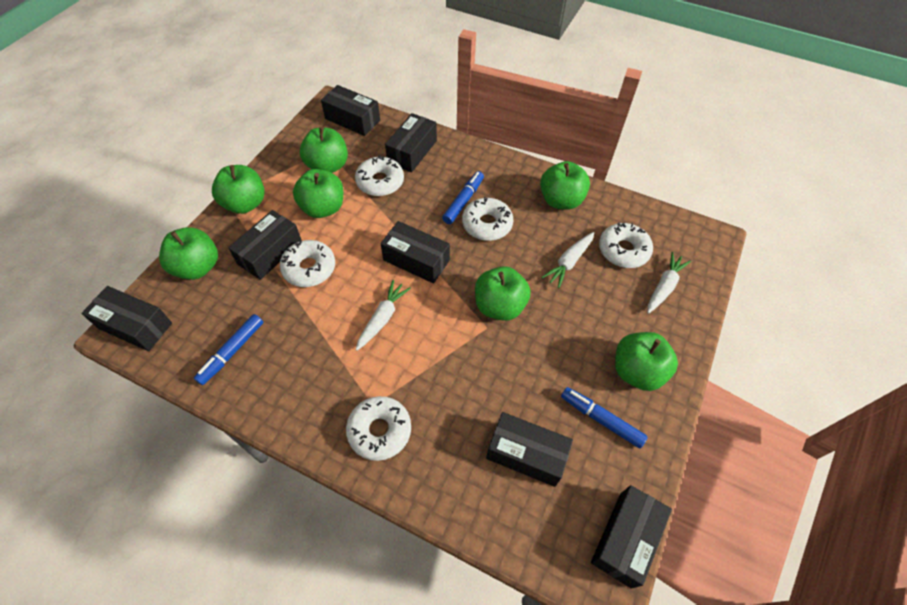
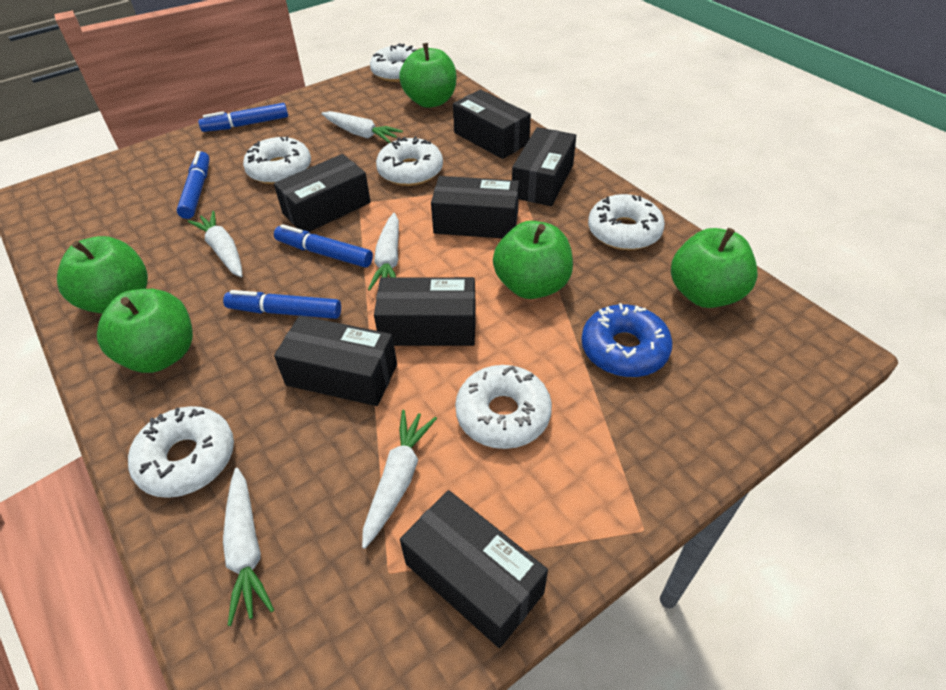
blue donut: none = 0 -> [582,303,673,377] = 1
blue marker: [194,314,263,385] [442,171,484,224] [561,387,648,448] = 3 -> [177,151,210,219] [198,103,288,132] [223,290,341,319] [274,224,373,267] = 4
green apple: [159,227,218,280] [212,165,265,214] [293,169,343,218] [300,127,348,173] [475,266,531,321] [540,161,590,210] [615,332,678,391] = 7 -> [57,236,148,314] [97,289,193,373] [399,43,456,108] [493,221,573,299] [671,228,758,308] = 5
white carrot: [356,280,411,351] [542,232,594,288] [647,252,691,314] = 3 -> [188,211,242,277] [223,468,274,626] [322,111,403,143] [362,410,437,549] [368,213,399,291] = 5
white donut: [280,240,335,287] [346,396,411,461] [355,155,404,196] [462,197,513,241] [599,223,653,268] = 5 -> [128,406,234,498] [243,136,311,184] [370,43,417,82] [376,136,443,186] [455,365,552,449] [588,194,665,250] = 6

